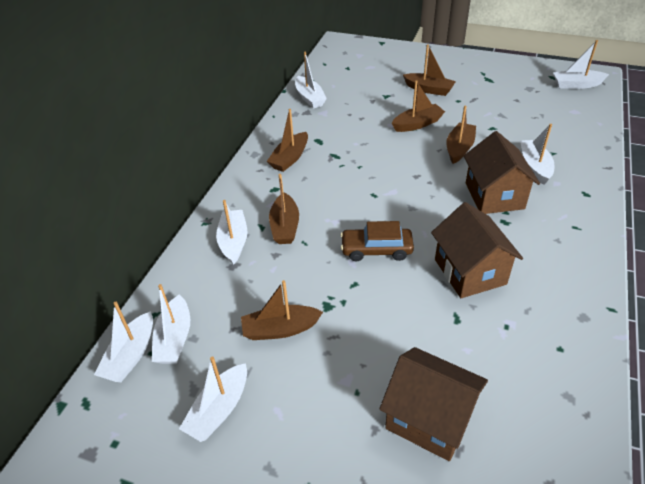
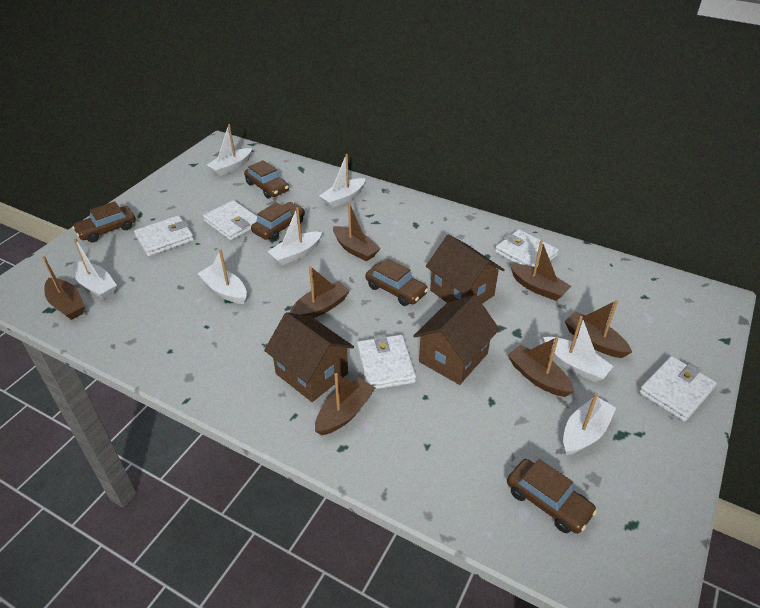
brown boat: [241,280,323,340] [267,109,308,172] [269,174,299,244] [392,80,445,132] [403,44,456,96] [446,106,476,164] = 6 -> [42,256,85,320] [290,266,350,318] [315,373,375,435] [333,203,381,261] [508,337,574,397] [510,240,571,301] [565,300,632,358] = 7
brown car: [341,221,414,261] = 1 -> [72,201,136,242] [244,160,289,199] [251,202,305,241] [365,258,428,306] [507,459,597,534] = 5
white wallet: none = 0 -> [134,215,194,256] [203,200,257,241] [357,334,416,389] [495,229,559,268] [639,356,717,422] = 5

